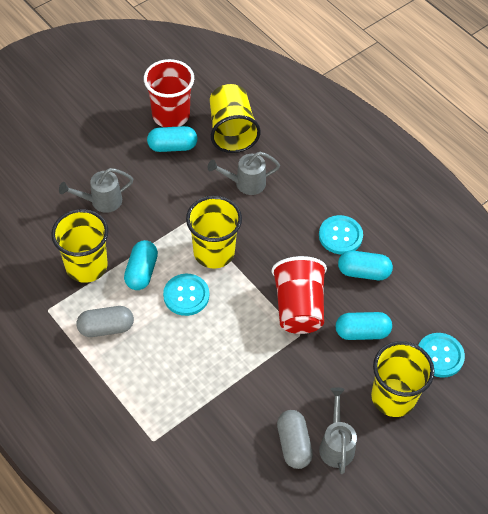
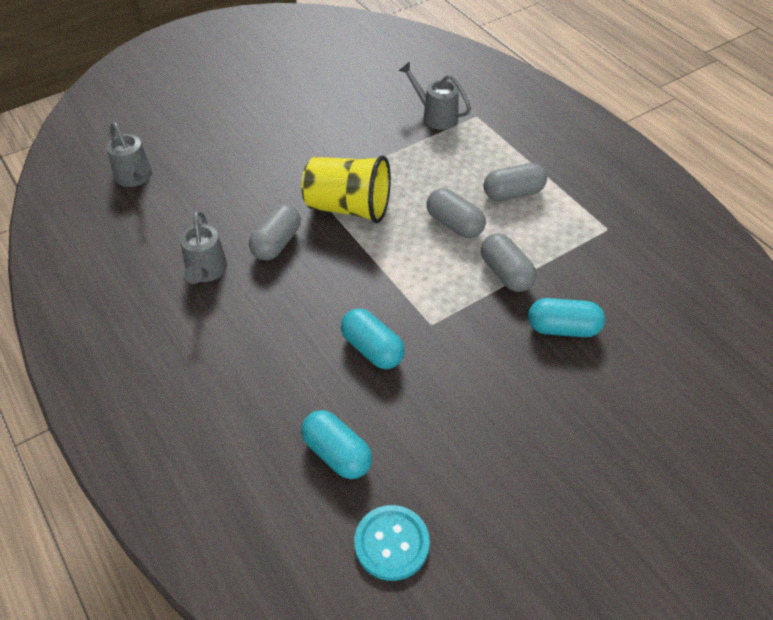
grey capsule: [77,306,134,337] [277,410,313,469] = 2 -> [249,204,301,260] [427,188,486,238] [481,233,536,292] [484,163,547,201] = 4
red cup: [144,59,194,127] [271,256,327,334] = 2 -> none = 0
turquoise button: [163,274,209,316] [319,215,363,254] [418,333,465,378] = 3 -> [354,505,430,581] = 1
turquoise capsule: [124,240,158,290] [147,126,197,152] [336,312,392,340] [338,250,393,280] = 4 -> [301,410,372,479] [341,308,405,369] [528,298,605,337] = 3
yellow cup: [51,209,108,283] [186,196,242,268] [210,84,261,153] [371,341,434,417] = 4 -> [301,155,391,224] = 1

